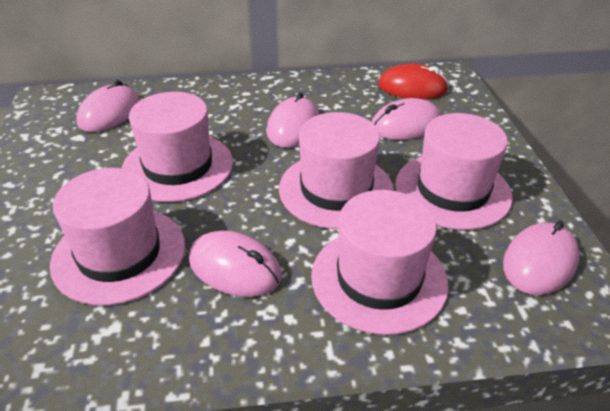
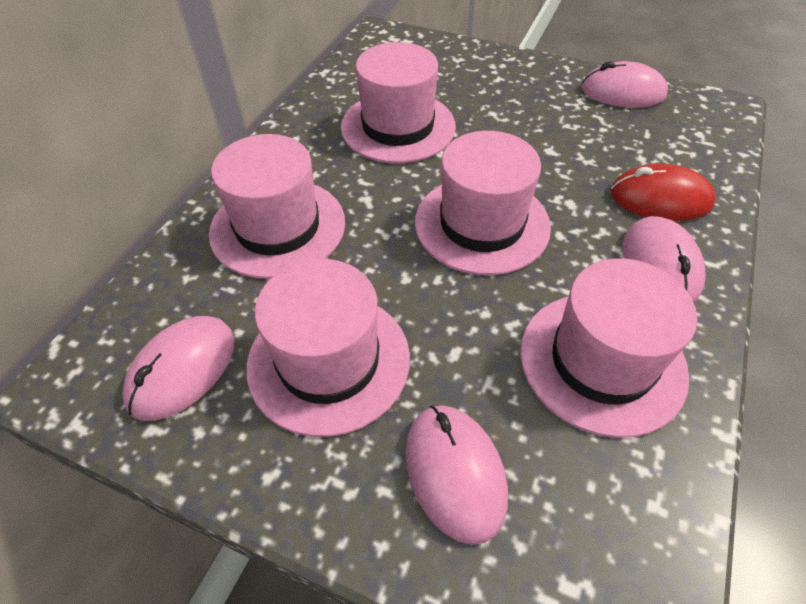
pink mouse: [76,80,140,132] [189,231,282,297] [266,92,319,148] [372,98,441,140] [503,220,580,295] = 5 -> [122,316,234,421] [405,405,508,545] [581,61,668,108] [623,216,706,303] = 4

